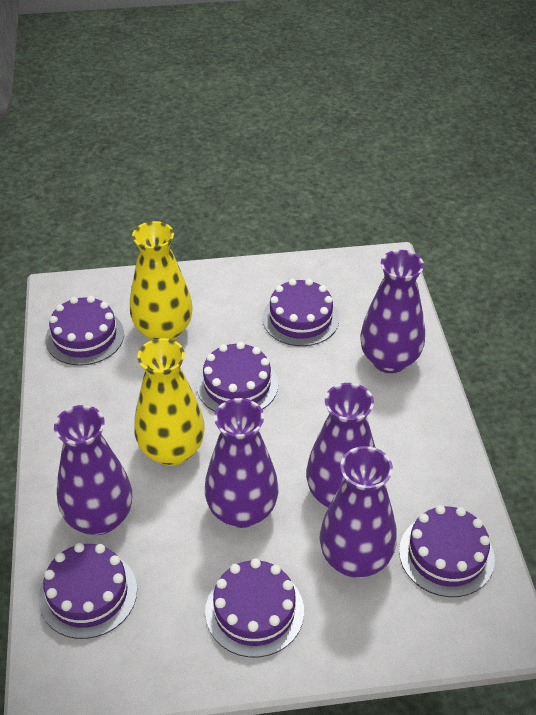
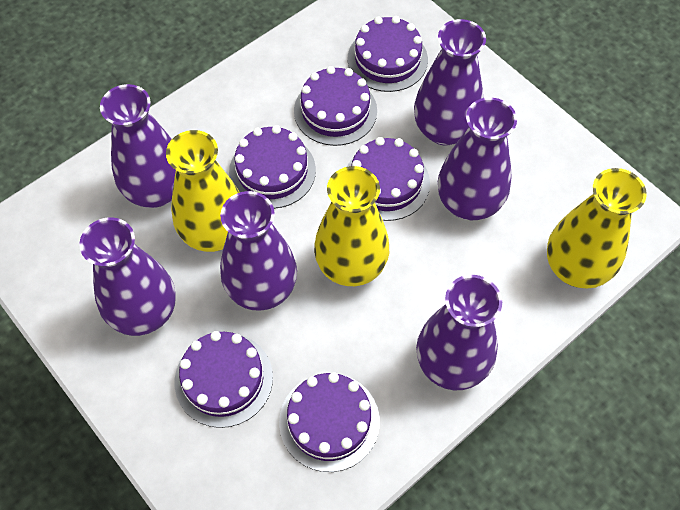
purple vase: [54,405,132,535] [205,398,279,528] [306,383,376,508] [319,446,397,578] [360,250,425,373] = 5 -> [79,217,176,336] [100,84,176,208] [220,191,297,311] [414,19,486,146] [416,275,502,390] [438,97,517,220] = 6
yellow vase: [130,221,193,340] [134,338,205,466] = 2 -> [166,130,240,252] [314,166,389,286] [547,168,647,288] = 3

